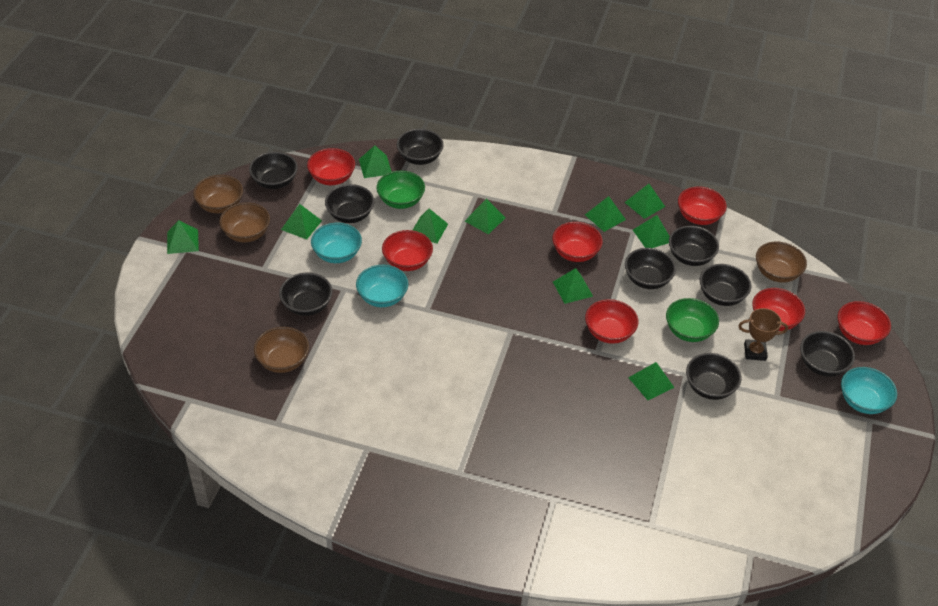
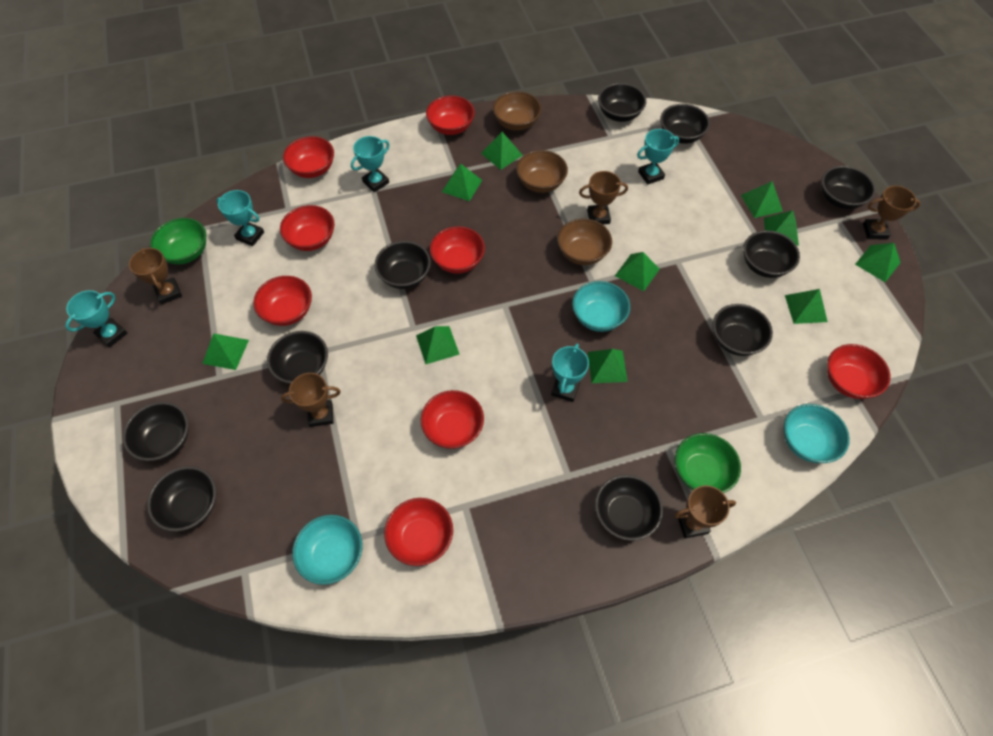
black bowl: [249,152,298,189] [279,272,332,316] [325,184,374,223] [396,129,444,165] [625,248,676,289] [669,226,719,266] [686,353,741,400] [700,264,751,306] [800,331,855,377] = 9 -> [123,402,189,461] [147,466,216,532] [267,331,328,384] [375,241,431,289] [595,475,663,541] [598,83,646,122] [660,104,710,144] [713,304,773,356] [743,230,800,278] [821,166,875,209] = 10
brown bowl: [193,175,243,213] [219,202,270,242] [254,327,309,373] [756,241,807,283] = 4 -> [493,91,541,131] [516,150,568,193] [557,219,612,265] = 3
brown trophy: [738,308,788,361] = 1 -> [129,248,182,305] [281,373,341,427] [579,171,628,225] [674,485,736,538] [863,186,921,240] = 5
red bowl: [307,148,355,185] [382,230,433,271] [552,222,603,262] [585,299,638,344] [678,186,727,225] [752,288,805,331] [837,301,891,345] = 7 -> [253,276,312,326] [280,205,335,251] [283,136,334,178] [384,498,453,566] [420,390,484,449] [426,96,475,135] [430,226,485,274] [827,344,891,399] = 8
turquoise trophy: none = 0 -> [65,290,128,348] [216,190,264,246] [351,136,390,192] [551,343,589,402] [637,129,679,185] = 5

